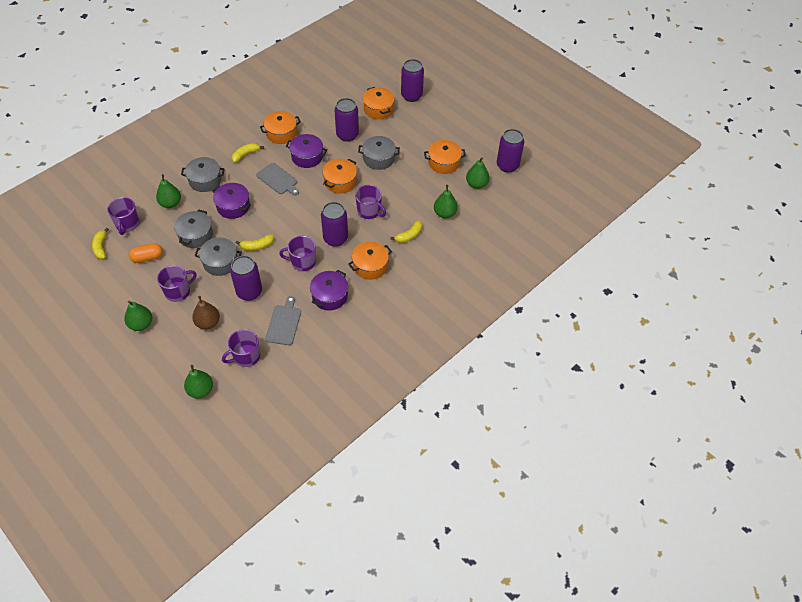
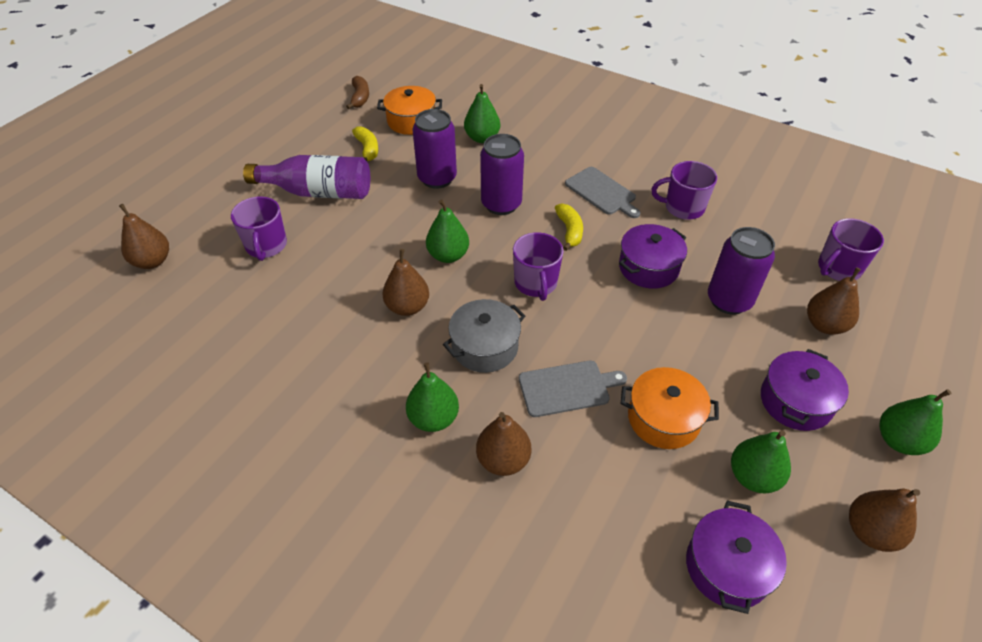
brown banana: none = 0 -> [346,76,369,109] = 1
brown pear: [192,296,220,330] = 1 -> [119,204,169,269] [382,249,429,316] [476,412,531,476] [807,267,861,334] [849,489,920,552] = 5
grey pot: [174,209,213,248] [181,157,225,192] [195,238,242,276] [358,136,400,170] = 4 -> [443,299,525,373] = 1
orange capsule: [129,243,163,263] = 1 -> none = 0
orange pot: [260,111,301,144] [322,159,357,194] [348,241,392,280] [363,87,395,119] [424,140,466,174] = 5 -> [377,86,442,135] [621,367,719,449] = 2
purple bottle: none = 0 -> [243,155,370,199] = 1
purple can: [230,256,262,301] [321,202,348,247] [335,98,359,142] [401,59,424,102] [497,129,524,173] = 5 -> [412,109,457,189] [480,134,524,215] [708,227,775,314] = 3
purple mug: [107,197,140,235] [157,265,197,302] [222,329,260,367] [279,236,316,271] [355,185,386,219] = 5 -> [231,197,287,261] [513,232,564,301] [652,161,717,220] [818,218,884,281] = 4
yellow banana: [92,228,109,259] [232,143,264,163] [236,234,274,251] [391,220,422,243] = 4 -> [352,126,378,161] [555,203,583,251] = 2

